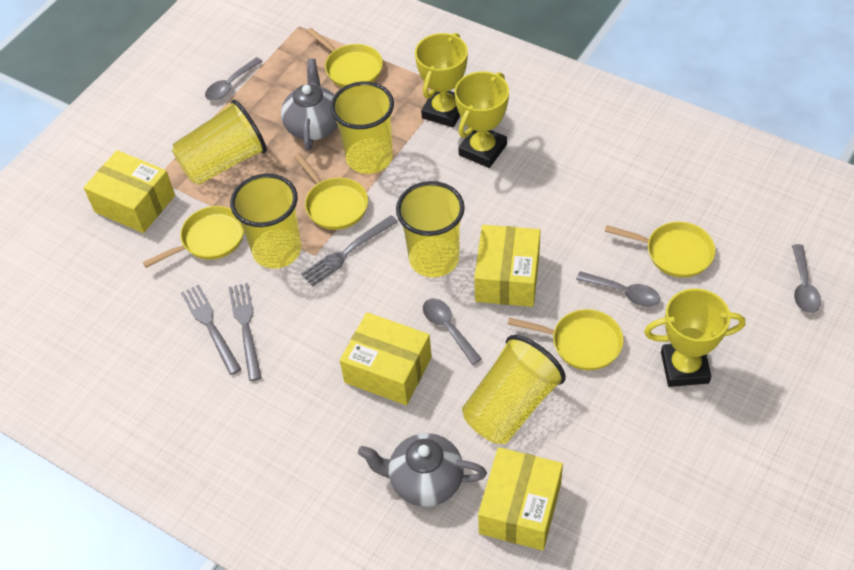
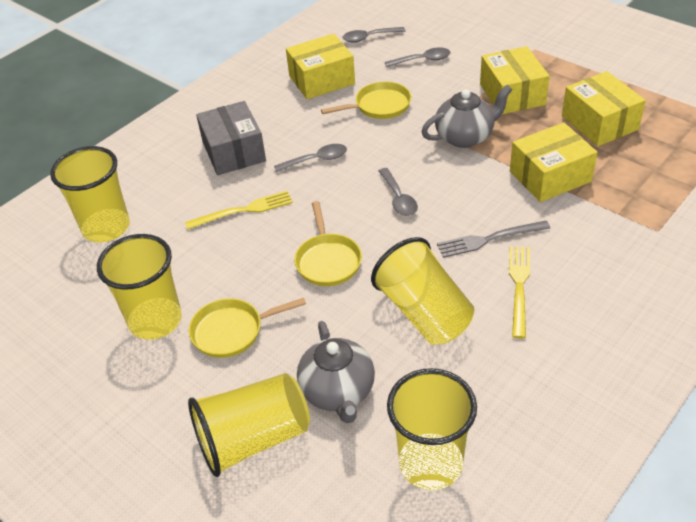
grey box: none = 0 -> [196,101,266,175] = 1
grey fork: [181,284,241,375] [229,283,262,381] [301,215,398,286] = 3 -> [437,221,550,258] = 1
yellow fork: none = 0 -> [185,191,293,230] [509,246,530,339] = 2
yellow pan: [143,206,244,268] [294,153,368,230] [307,28,383,87] [508,309,624,370] [605,222,715,278] = 5 -> [189,298,306,358] [294,201,362,286] [321,81,411,119] = 3
yellow trophy: [415,33,468,128] [455,71,509,168] [644,289,745,387] = 3 -> none = 0

